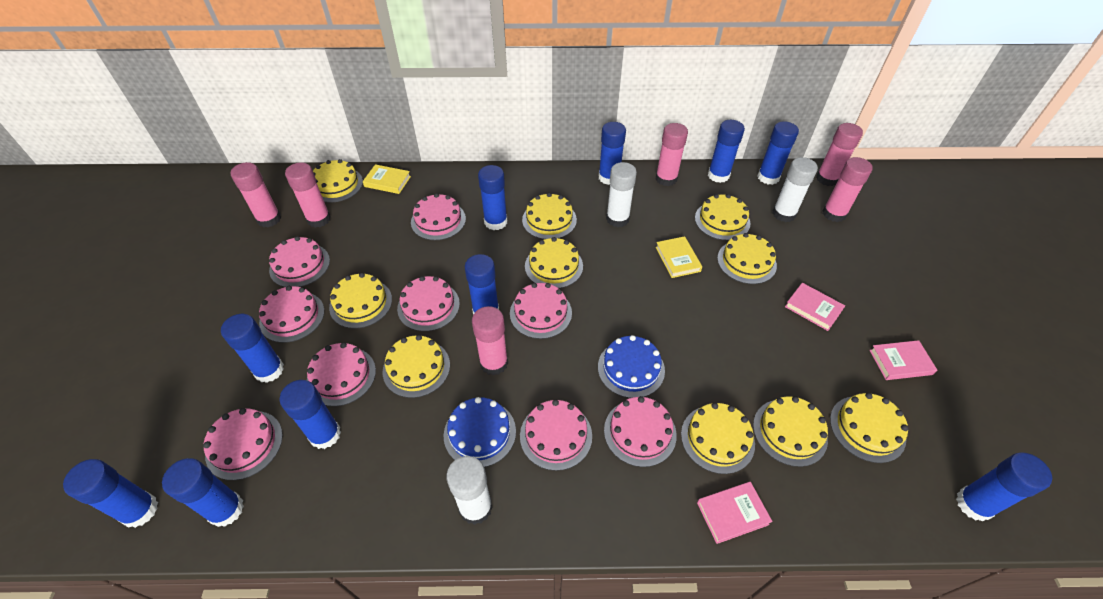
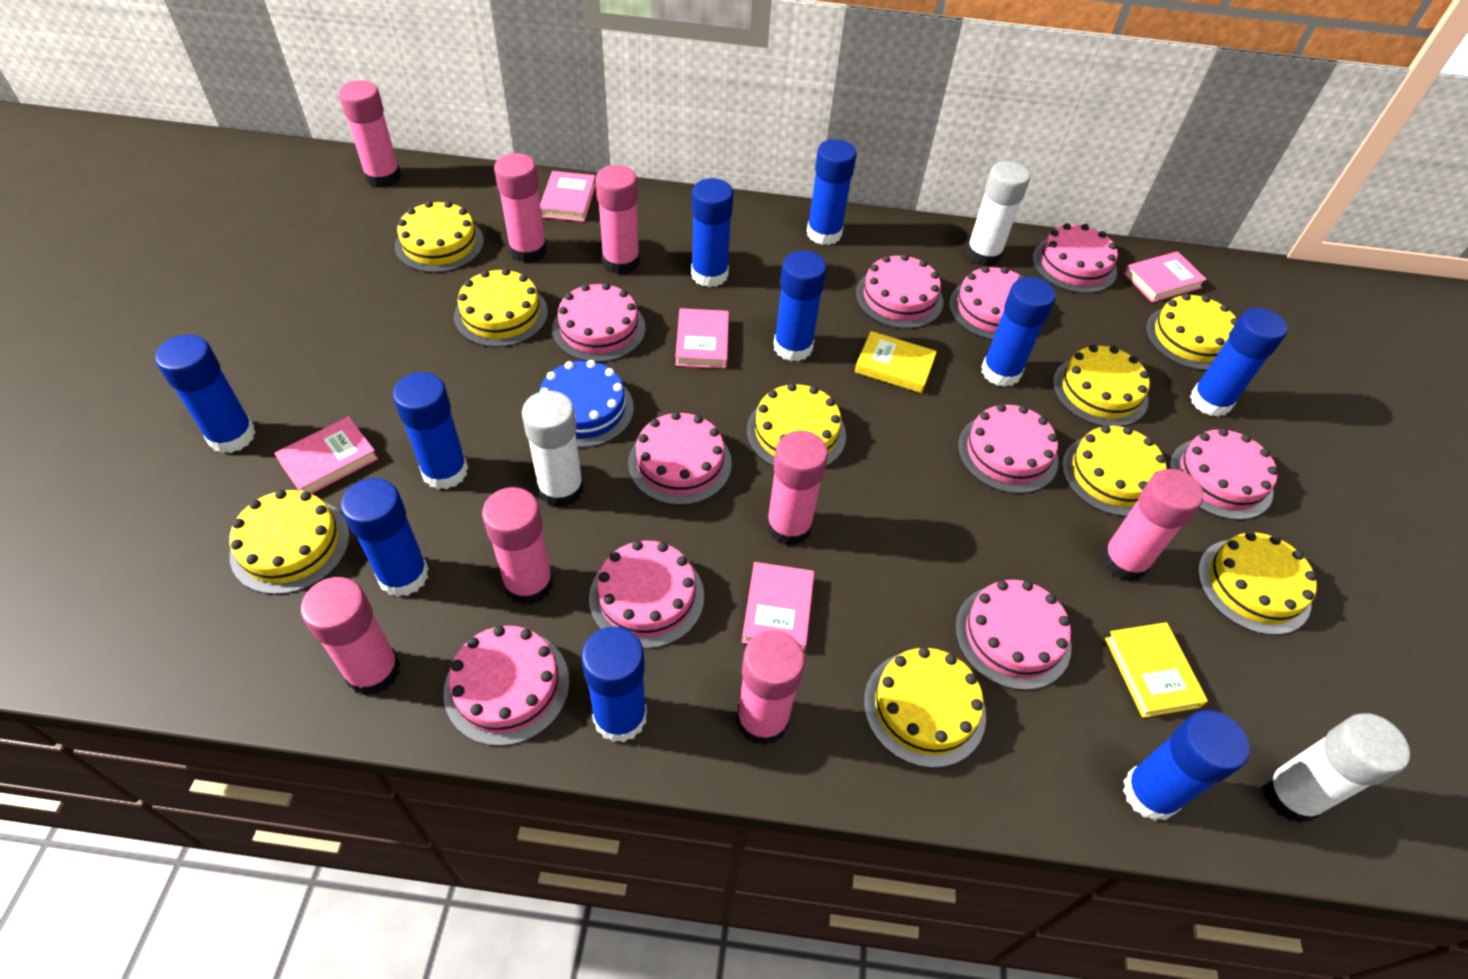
blue cake: [444,397,516,467] [598,335,665,398] = 2 -> [539,360,634,448] = 1
pink book: [697,482,773,544] [785,283,845,331] [869,340,937,380] = 3 -> [274,417,378,494] [540,171,596,222] [676,308,729,369] [742,562,814,652] [1124,251,1207,303] = 5
pink cake: [203,408,283,480] [259,286,324,343] [269,236,330,287] [307,342,376,406] [397,276,460,331] [411,193,466,240] [510,283,572,339] [520,399,592,471] [604,396,677,467] = 9 -> [444,626,570,746] [552,283,645,362] [589,541,704,649] [628,412,732,505] [856,254,943,329] [949,266,1025,340] [955,580,1072,690] [958,404,1059,494] [1032,223,1118,293] [1170,428,1278,520] = 10
pink glue stick: [231,162,281,227] [285,162,331,228] [472,306,508,376] [656,123,688,186] [816,123,863,186] [822,157,873,222] = 6 -> [301,577,400,696] [338,80,401,188] [482,487,553,605] [494,153,547,263] [596,165,640,274] [736,630,805,745] [766,431,828,546] [1101,469,1204,582] = 8
yellow cake: [313,159,363,203] [329,273,392,328] [383,335,450,398] [522,193,577,239] [525,237,583,288] [681,403,755,474] [695,194,751,240] [717,233,777,284] [753,396,828,467] [830,393,908,463] = 10 -> [230,489,350,594] [395,201,484,273] [454,268,548,347] [747,383,846,467] [864,647,986,768] [1053,345,1150,427] [1062,425,1166,517] [1146,293,1238,370] [1198,532,1317,635] = 9

